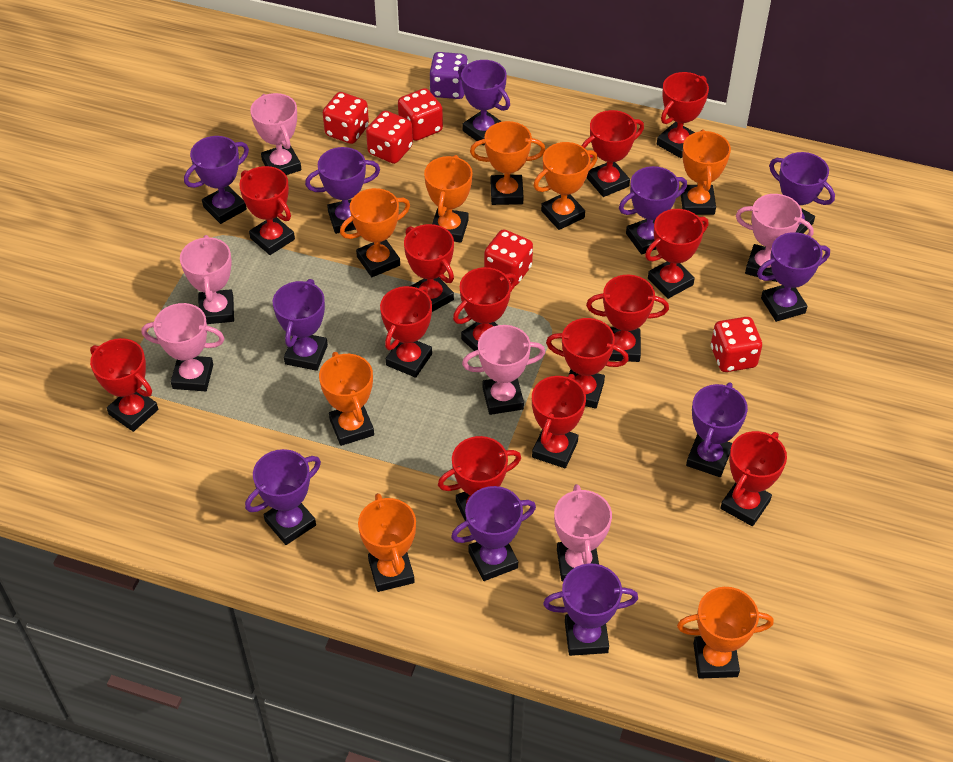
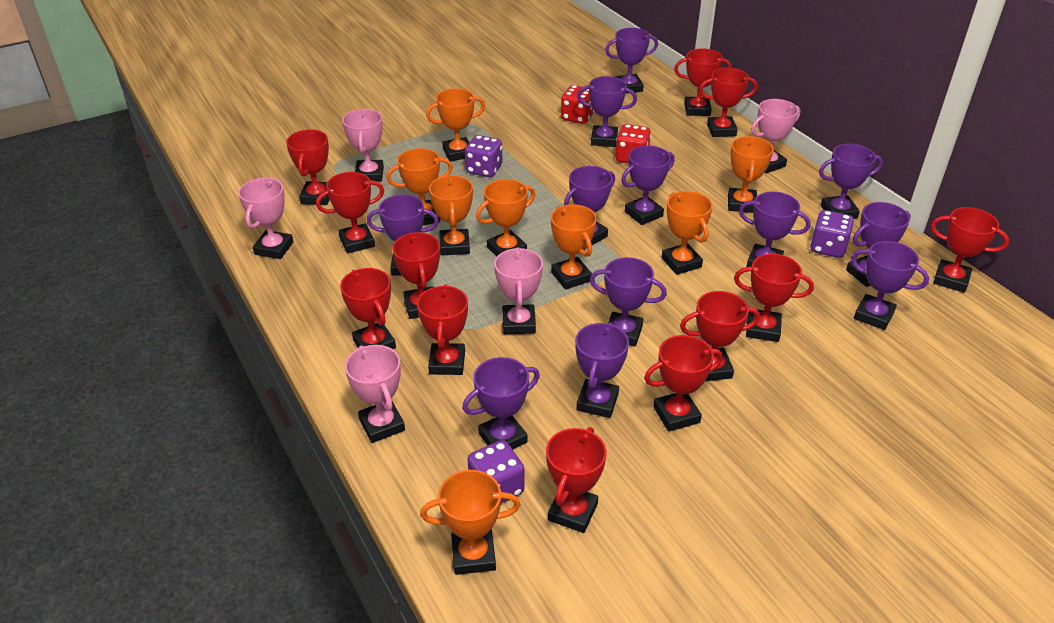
pink trophy: [142,303,225,391] [180,235,234,324] [250,93,302,175] [462,325,545,415] [554,484,612,582] [736,194,814,282] = 6 -> [238,178,293,259] [342,109,384,182] [345,345,405,443] [494,247,543,334] [751,99,801,173] = 5
purple dice: [430,52,468,99] = 1 -> [465,135,502,177] [467,440,525,503] [810,210,854,258] = 3
purple trophy: [184,136,249,224] [245,449,321,545] [273,279,328,371] [305,147,380,234] [451,486,536,581] [458,60,510,146] [543,564,638,656] [619,166,687,254] [686,382,748,477] [757,232,830,322] [769,152,835,233] = 11 -> [367,194,439,276] [462,357,540,450] [564,166,615,245] [575,322,629,418] [577,76,637,147] [590,257,667,347] [605,28,658,93] [621,145,675,225] [739,192,811,267] [819,144,883,219] [846,202,911,287] [851,241,929,330] = 12
red dice: [323,92,369,144] [366,111,413,164] [398,88,443,141] [484,229,533,286] [711,317,762,372] = 5 -> [561,85,594,124] [615,124,651,163] = 2
red trophy: [90,338,158,432] [239,166,295,255] [380,286,432,378] [404,224,454,312] [438,436,521,521] [453,267,517,351] [532,374,586,468] [546,318,629,409] [581,110,644,197] [586,275,669,362] [645,209,708,299] [657,72,709,158] [720,431,787,526] = 13 -> [286,130,330,205] [316,172,384,254] [340,268,396,349] [392,232,440,319] [417,285,468,375] [546,427,606,533] [644,335,723,431] [674,48,732,116] [680,291,760,381] [699,67,757,137] [734,254,814,342] [931,207,1009,293] = 12

